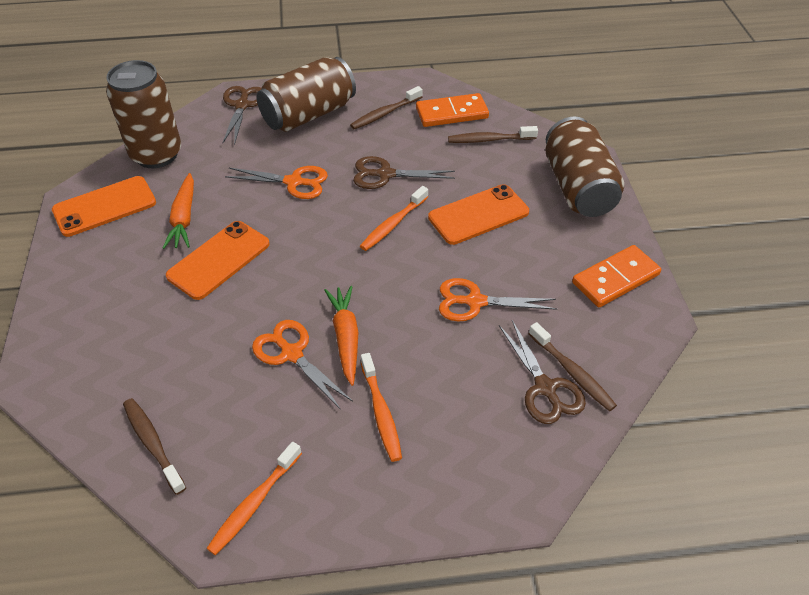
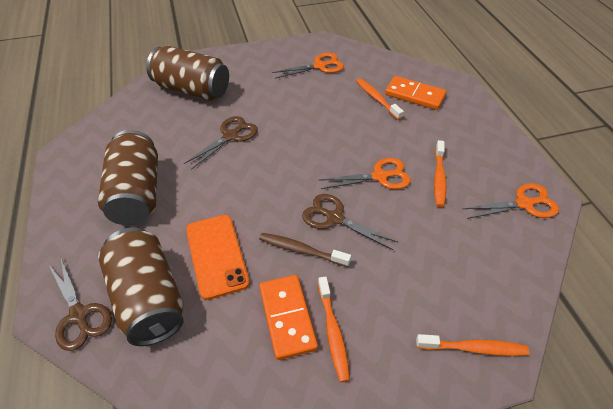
brown toothbrush: [123,398,186,495] [350,86,423,130] [448,126,538,143] [529,322,617,411] = 4 -> [259,233,351,267] = 1
orange carrot: [163,173,194,249] [324,286,359,386] = 2 -> none = 0
orange phone: [52,176,156,237] [166,221,270,300] [428,184,529,245] = 3 -> [186,215,250,300] = 1
orange toothbrush: [207,442,302,555] [360,186,428,251] [361,353,402,462] = 3 -> [318,277,350,382] [356,78,404,120] [416,334,529,356] [434,140,446,207] = 4

